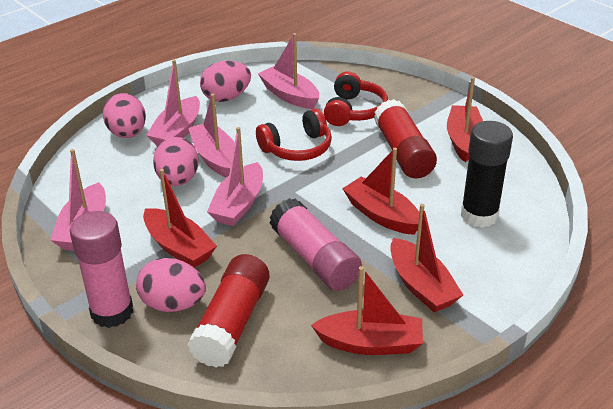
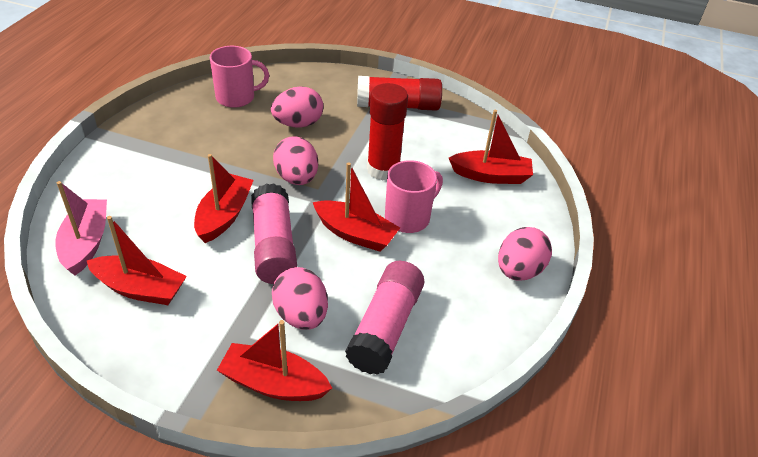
black glue stick: [461,121,513,228] = 1 -> none = 0
pink boat: [50,149,106,251] [146,60,200,146] [188,94,234,178] [207,127,263,226] [258,33,319,109] = 5 -> [56,181,107,275] = 1
pink mug: none = 0 -> [210,46,269,108] [385,160,443,233] = 2
red headphones: [256,108,332,161] [324,71,388,126] = 2 -> none = 0

